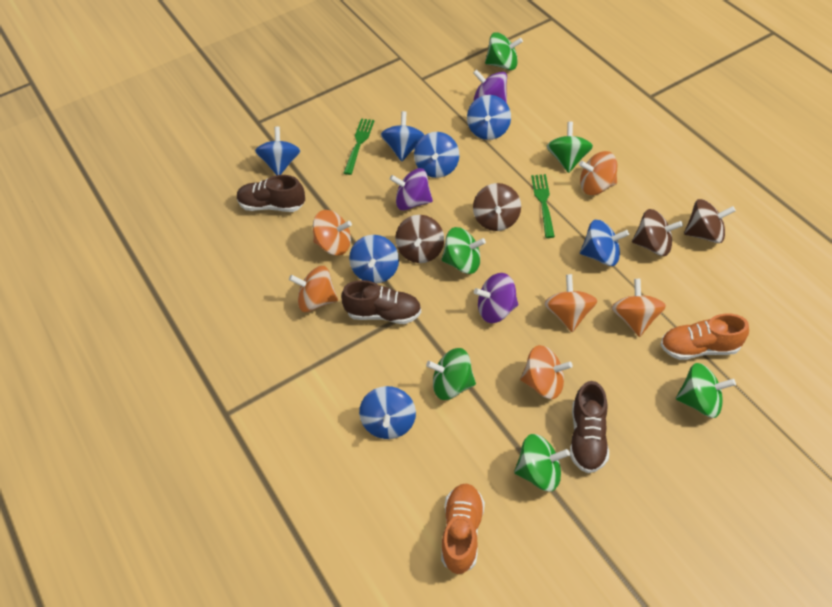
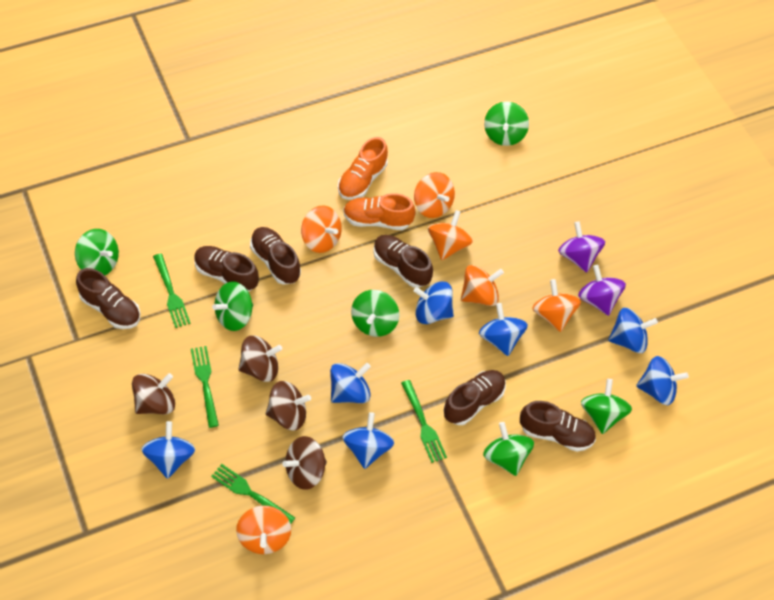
brown shoe: [237,175,305,212] [341,280,421,324] [570,381,609,473] = 3 -> [76,268,141,329] [194,246,259,292] [250,227,301,285] [373,235,433,288] [443,370,506,425] [520,401,596,452] = 6
green fork: [344,118,374,175] [531,174,555,238] = 2 -> [153,254,191,328] [191,346,219,428] [211,464,295,524] [401,380,447,463] = 4
purple spinning top: [390,168,433,210] [473,69,507,103] [474,273,518,323] = 3 -> [558,221,605,273] [578,265,626,316] = 2

